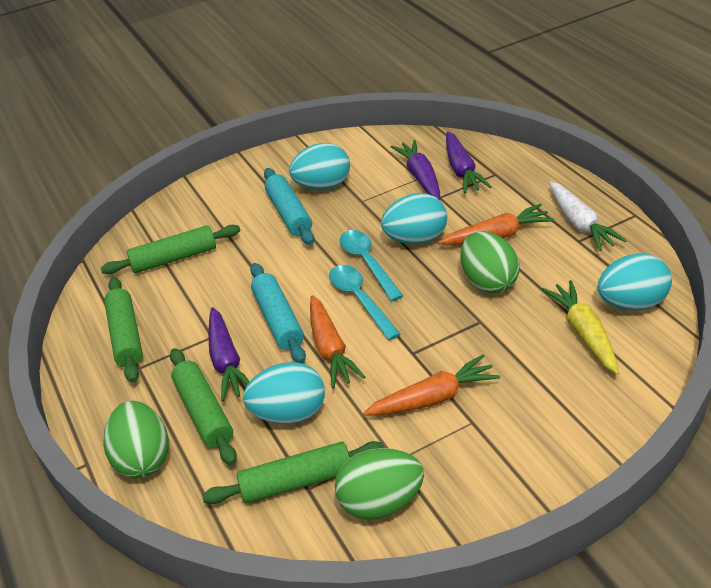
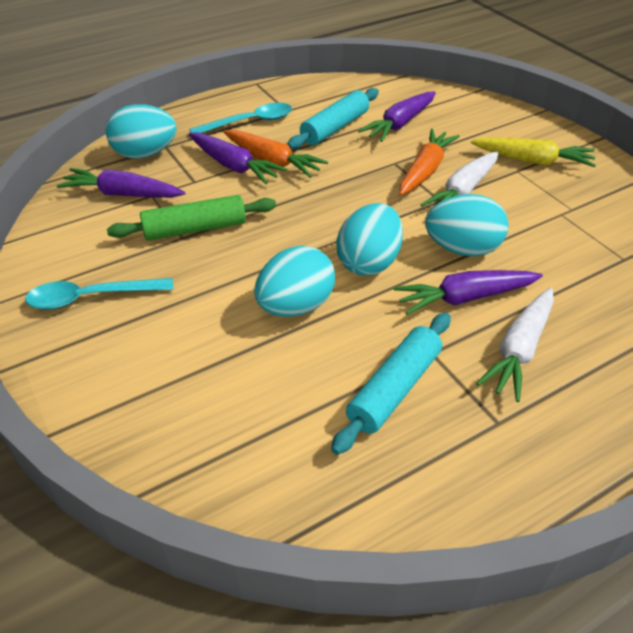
green egg: [103,401,169,478] [335,448,424,520] [460,231,520,293] = 3 -> none = 0
green rolling pin: [101,225,241,274] [104,277,143,383] [170,348,237,465] [202,441,385,504] = 4 -> [107,195,276,240] = 1
orange carrot: [310,295,365,388] [363,354,500,416] [438,204,554,245] = 3 -> [224,130,328,178] [399,129,460,196] = 2
purple carrot: [208,307,250,401] [391,140,441,200] [446,132,491,193] = 3 -> [56,168,185,198] [189,132,287,184] [358,92,436,142] [394,270,543,315] = 4
white carrot: [549,181,627,251] = 1 -> [421,151,498,207] [476,288,554,402] = 2

